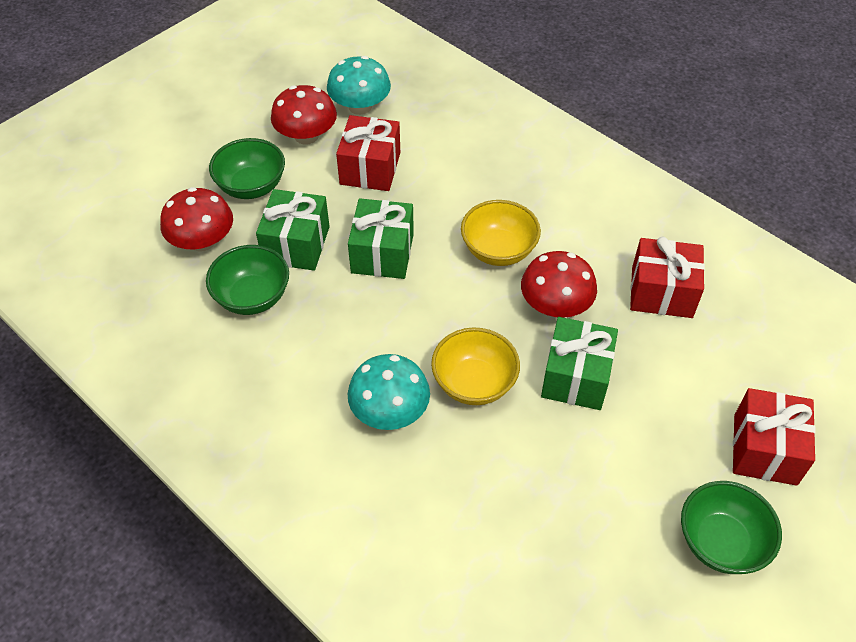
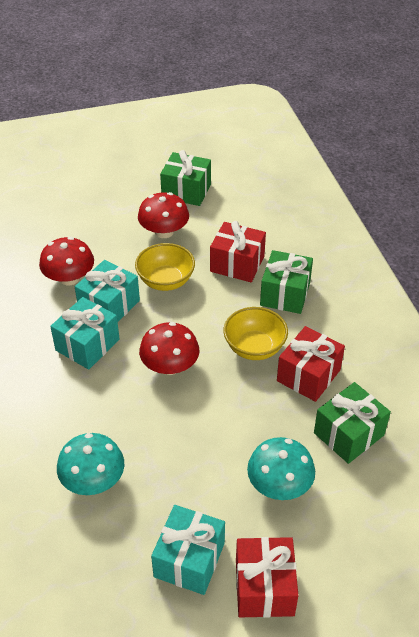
green bowl: [206,245,289,315] [209,138,285,199] [681,481,782,574] = 3 -> none = 0
turquoise gift: none = 0 -> [50,297,120,370] [75,260,140,322] [151,505,225,595] = 3

